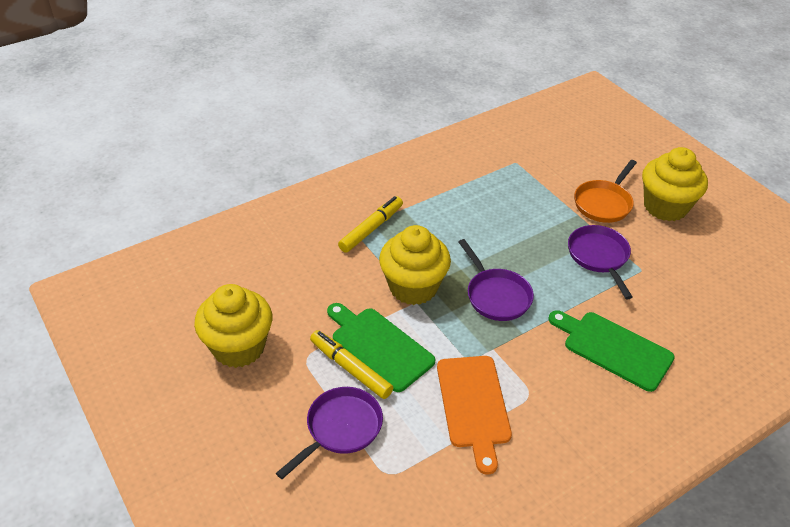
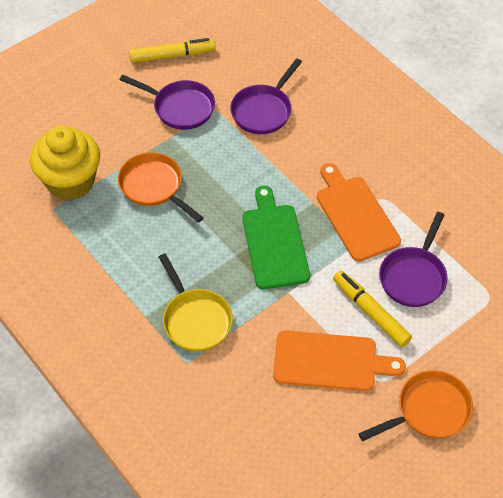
green cutting board: [327,303,435,392] [548,310,675,392] = 2 -> [242,186,310,289] = 1
orange cutting board: [437,356,512,475] = 1 -> [273,331,406,391] [317,163,401,262] = 2
orange pan: [574,160,637,223] = 1 -> [118,152,204,223] [358,370,473,441] = 2
yellow cupcake: [194,284,272,368] [379,225,451,305] [642,147,708,221] = 3 -> [30,126,100,201] = 1
yellow pan: none = 0 -> [159,254,233,352] = 1

